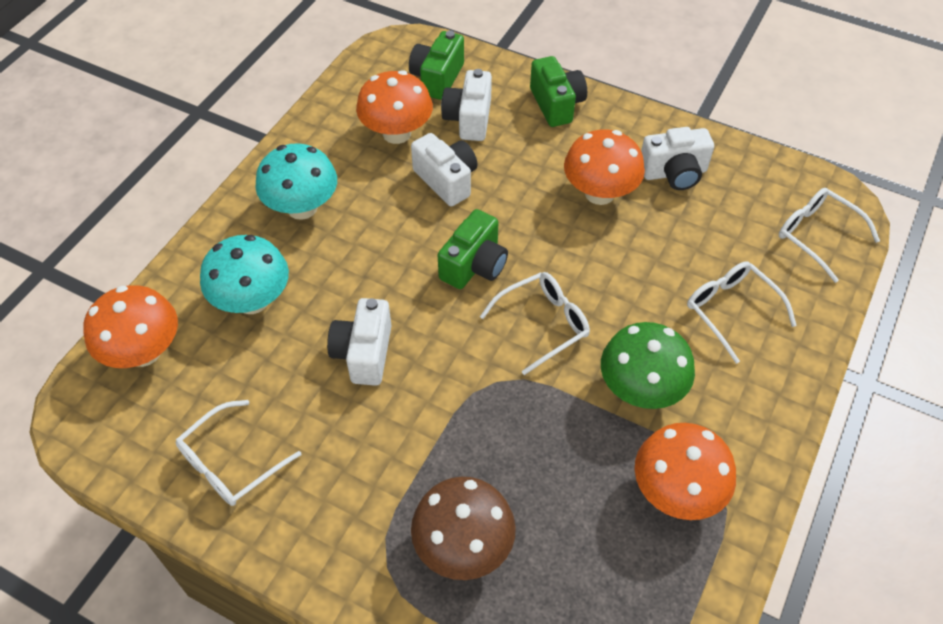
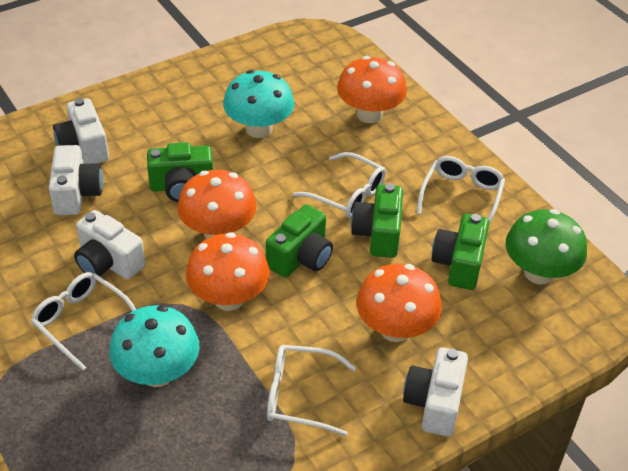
brown mushroom: [411,477,516,580] = 1 -> none = 0
green camera: [409,31,464,100] [438,209,508,289] [530,56,587,127] = 3 -> [147,142,213,202] [266,204,333,277] [351,183,403,258] [432,214,489,290] = 4

